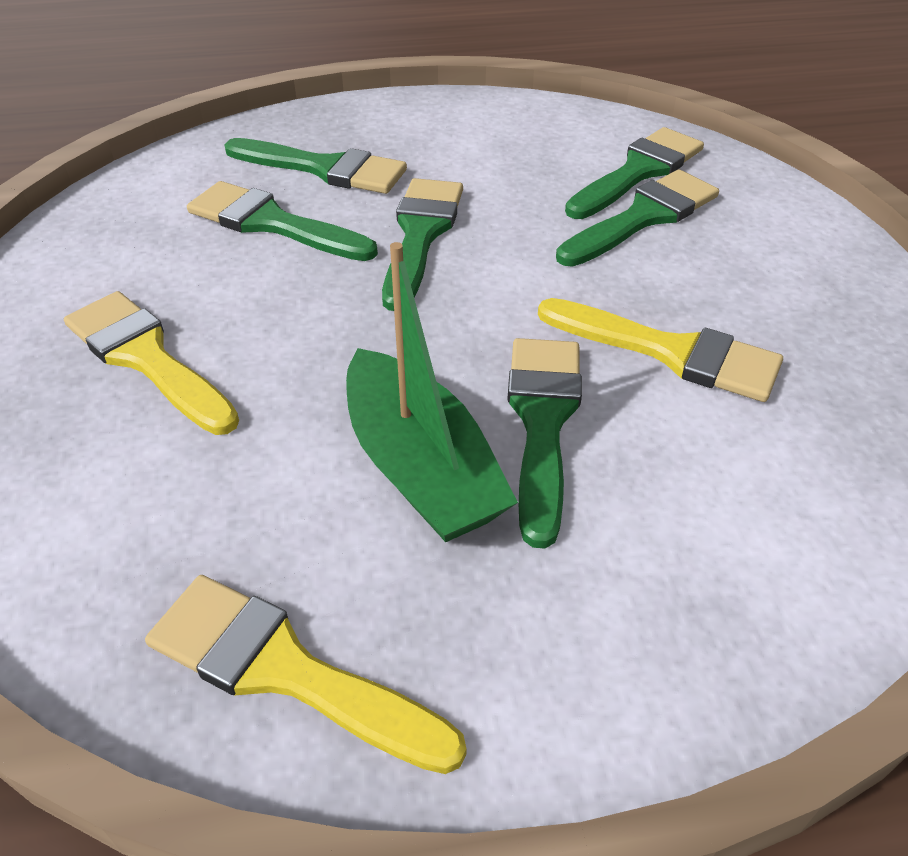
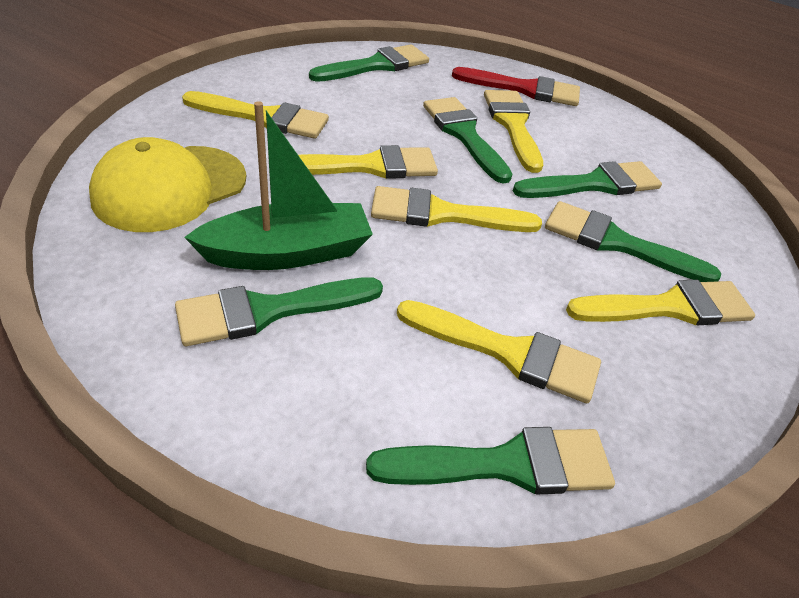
red brush: none = 0 -> [452,67,580,106] = 1
yellow brush: [64,291,239,435] [145,575,466,774] [538,298,783,402] = 3 -> [182,91,329,139] [298,145,438,179] [371,186,542,232] [397,300,601,403] [484,90,543,173] [566,280,755,326] = 6
yellow cap: none = 0 -> [89,137,246,232] = 1

